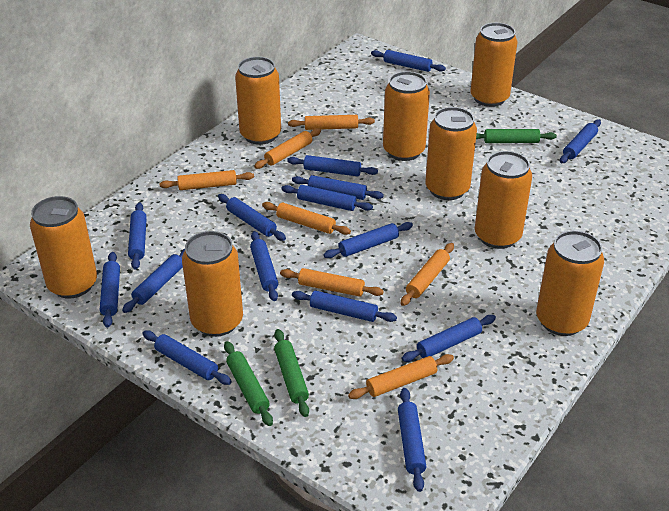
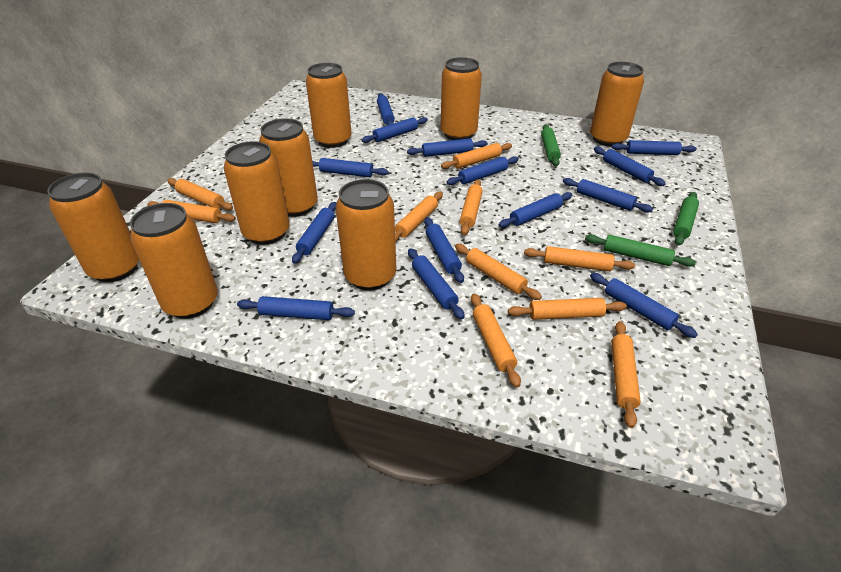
blue rolling pin: [100,252,120,328] [122,249,185,313] [128,203,147,270] [143,330,232,385] [218,194,286,241] [250,231,278,301] [281,185,373,211] [287,155,378,176] [292,175,384,200] [292,291,397,322] [323,222,413,258] [371,50,446,72] [398,388,426,492] [401,315,496,362] [560,120,601,163] = 15 -> [237,296,355,320] [292,202,336,264] [312,158,388,177] [362,117,428,143] [377,93,395,125] [407,138,488,157] [408,248,465,320] [424,217,464,283] [447,156,519,185] [499,192,572,228] [563,178,653,213] [590,273,698,338] [594,147,666,186] [611,140,697,155] = 14
orange rolling pin: [159,170,254,190] [254,128,321,169] [262,202,351,235] [280,268,384,297] [288,115,375,130] [348,354,454,399] [401,243,454,306] = 7 -> [147,200,236,223] [167,178,233,211] [395,192,443,242] [441,143,512,169] [455,244,542,300] [460,179,483,235] [471,293,521,388] [508,298,627,320] [524,246,635,271] [611,321,641,428] = 10

